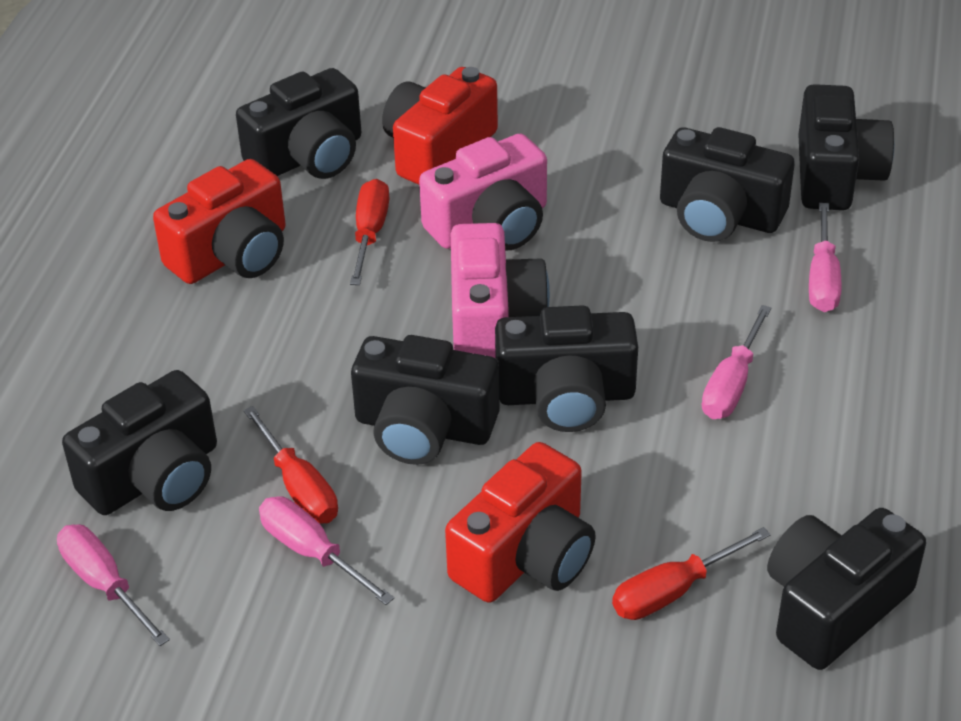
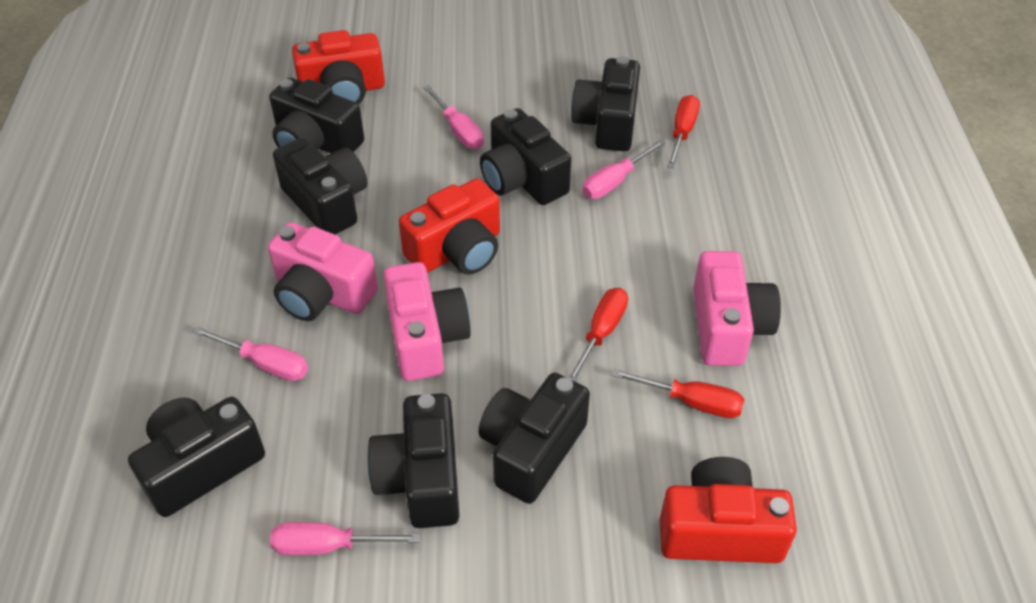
pink camera: [419,134,547,251] [451,223,550,359] = 2 -> [268,222,378,321] [383,262,471,381] [693,251,781,366] = 3

